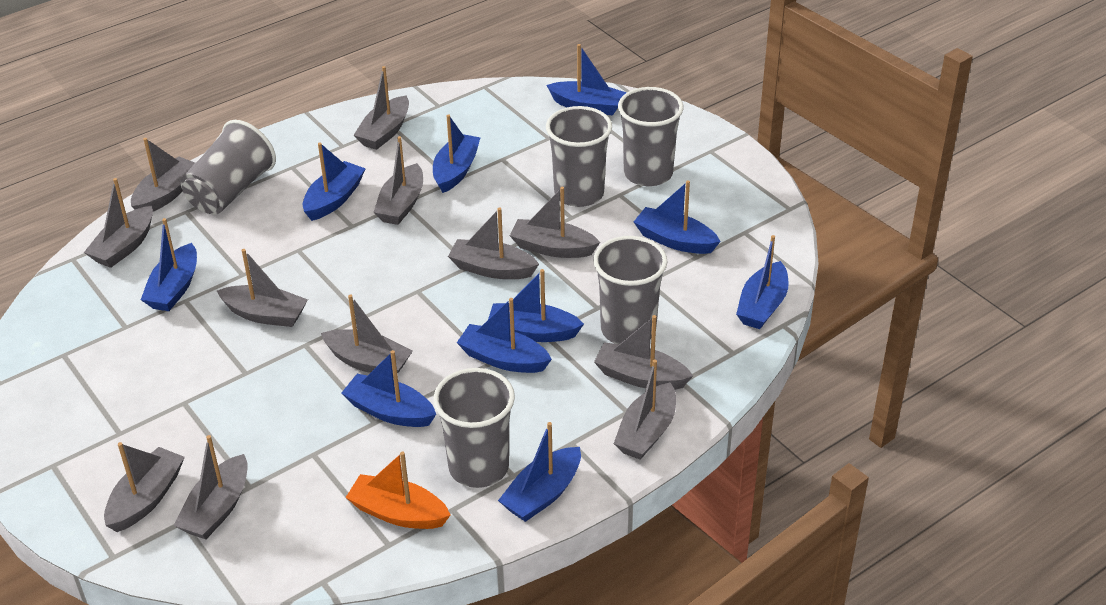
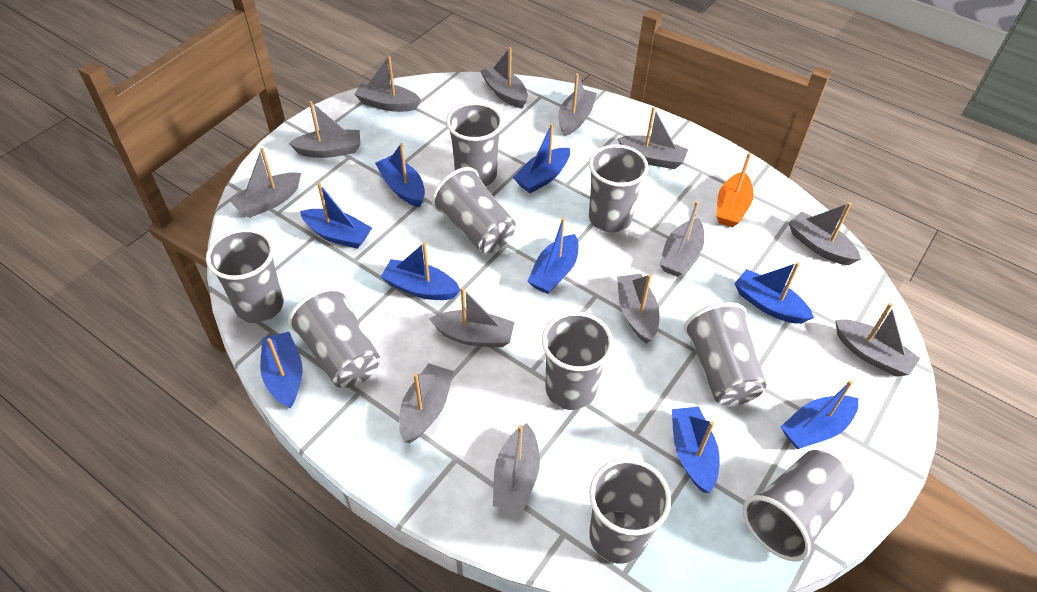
blue boat: [141,218,197,311] [303,142,366,221] [341,350,436,427] [433,114,481,193] [457,298,552,373] [488,269,584,342] [498,422,581,522] [547,44,626,116] [634,180,721,254] [736,235,789,329] = 10 -> [260,332,302,409] [300,183,372,249] [375,143,425,207] [380,242,460,300] [513,123,570,193] [527,217,579,294] [672,407,720,493] [734,262,814,324] [780,380,858,449] = 9
grey boat: [84,178,153,268] [104,442,185,532] [131,138,195,212] [174,435,248,539] [217,249,308,327] [321,295,412,374] [354,66,409,150] [374,136,423,225] [448,207,539,279] [510,187,600,258] [594,315,693,390] [613,359,676,460] = 12 -> [229,148,301,218] [288,101,360,158] [354,56,421,112] [399,363,454,443] [429,287,515,347] [480,47,528,108] [493,423,540,512] [558,73,597,136] [617,274,660,344] [618,107,688,169] [659,201,704,277] [789,202,861,265] [835,303,920,377] = 13
grey cup: [181,120,276,215] [433,368,515,488] [546,106,612,207] [593,236,668,344] [618,87,684,186] = 5 -> [206,229,284,323] [288,287,380,388] [432,167,516,253] [446,102,503,186] [542,312,613,410] [589,144,649,232] [589,458,671,564] [684,302,767,406] [742,450,854,562] = 9

